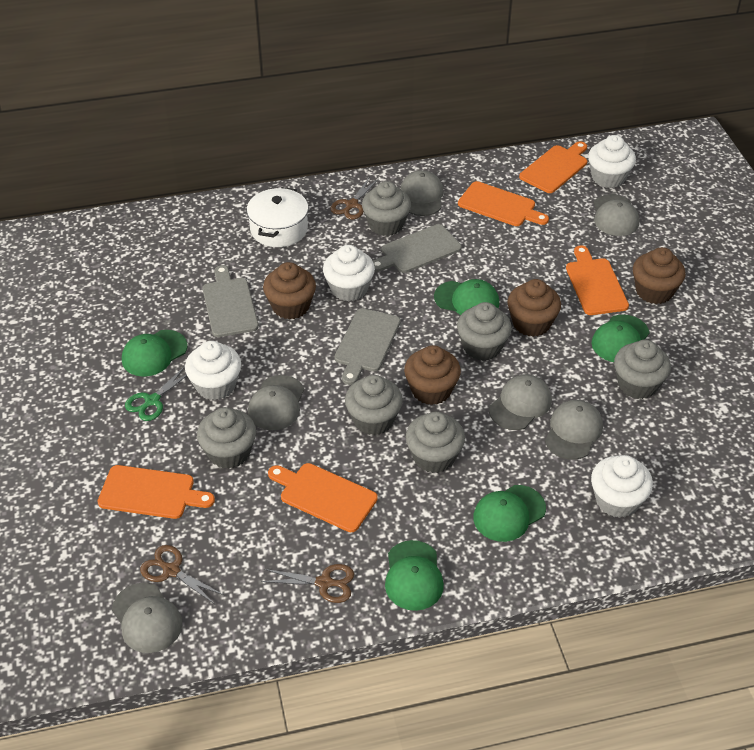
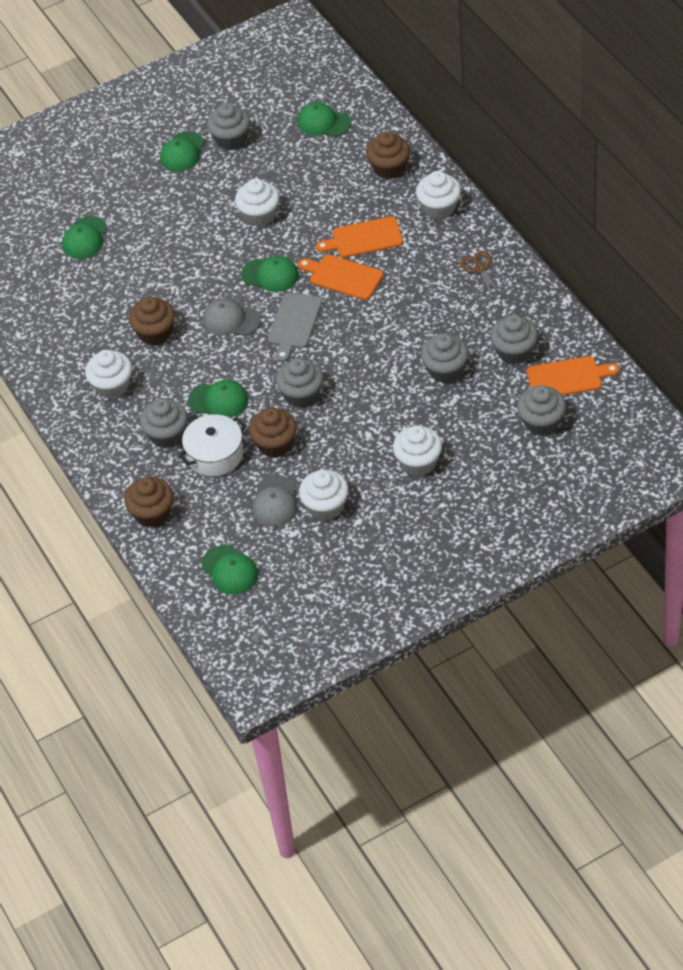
brown scissors: [140,545,224,604] [261,564,354,603] [330,176,379,220] = 3 -> [460,251,503,300] = 1
green cap: [122,330,188,377] [385,540,444,611] [434,279,499,315] [473,485,546,542] [591,315,649,362] = 5 -> [62,216,108,259] [160,131,205,172] [188,380,248,418] [201,545,258,595] [241,256,299,292] [297,102,351,137] = 6
green scissors: [125,366,187,421] = 1 -> none = 0
grey cap: [112,583,182,653] [248,375,304,430] [400,170,444,216] [489,374,552,430] [545,400,603,460] [593,194,639,236] = 6 -> [203,298,261,336] [252,475,298,527] = 2
grey cutting board: [203,265,259,337] [335,308,401,385] [373,224,462,273] = 3 -> [268,293,322,362] = 1
orange cutting board: [97,465,215,519] [268,463,378,532] [458,181,549,226] [519,141,587,193] [566,246,629,315] = 5 -> [298,255,383,300] [316,217,403,258] [527,356,619,396] = 3
white cupcake: [185,341,241,400] [323,245,375,301] [588,135,636,188] [591,455,653,518] = 4 -> [85,350,132,399] [235,178,279,227] [299,470,349,521] [393,426,442,476] [416,171,461,219] = 5

